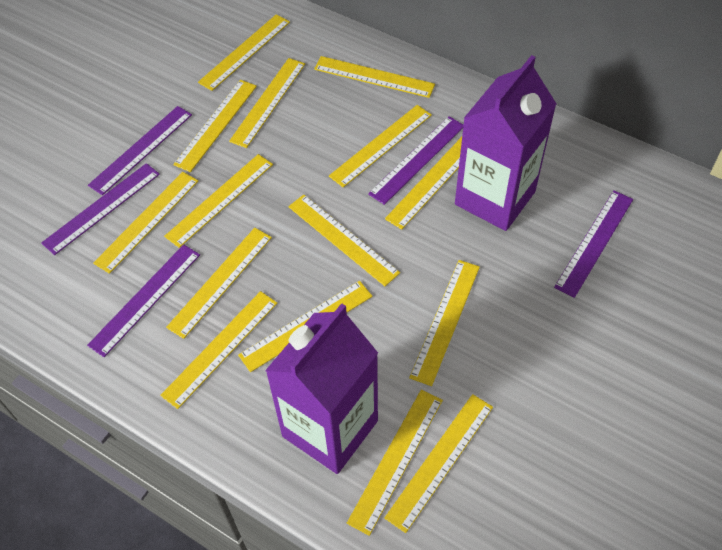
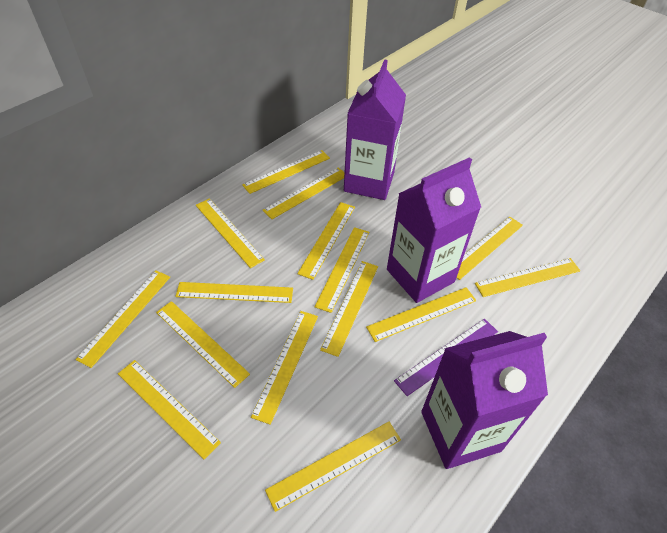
purple carton: [265,303,378,474] [455,55,556,231] = 2 -> [344,59,406,200] [387,157,481,303] [421,331,548,469] = 3
purple ruler: [41,163,160,255] [87,244,200,357] [88,106,192,195] [368,116,464,205] [554,191,633,298] = 5 -> [394,319,498,396] = 1

